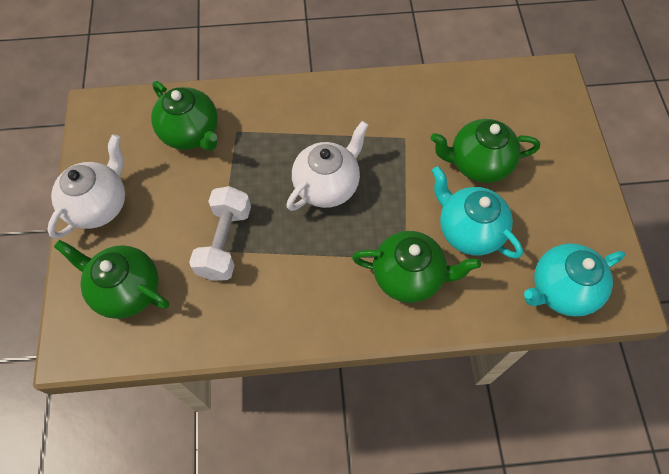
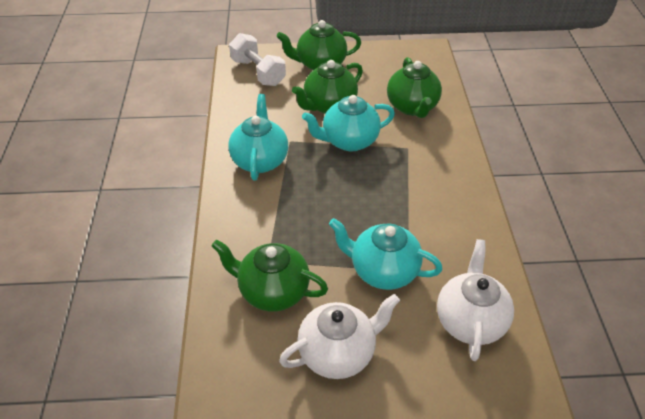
turquoise teapot: [432,166,523,259] [524,243,625,317] = 2 -> [228,94,288,180] [302,95,395,151] [329,218,443,290] = 3

